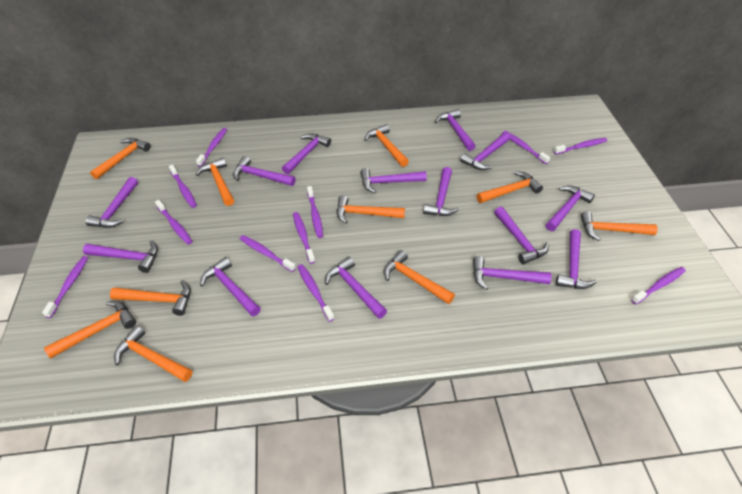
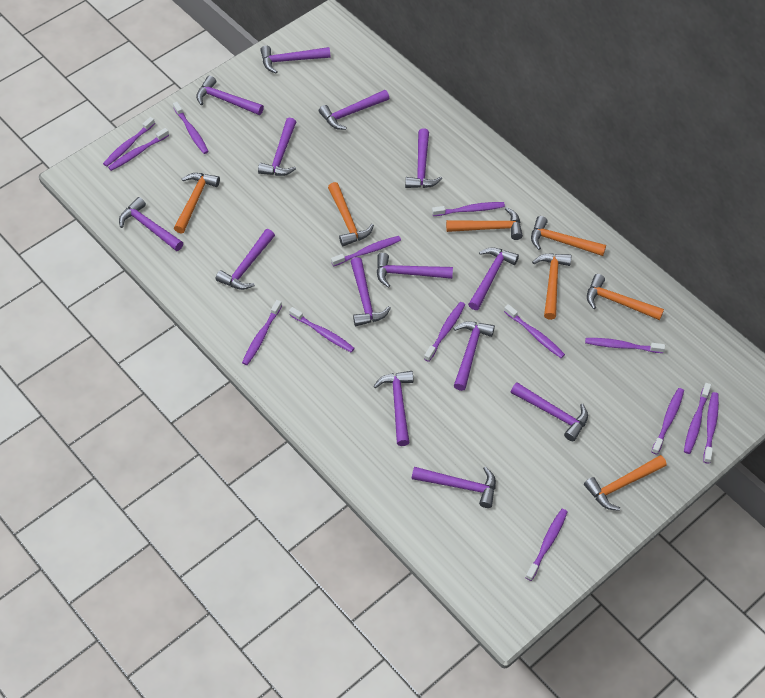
orange hammer: [44,301,136,359] [90,138,151,179] [110,280,191,316] [114,325,192,382] [196,157,234,206] [336,195,405,223] [364,124,409,167] [384,250,455,304] [476,171,543,203] [581,211,658,241] = 10 -> [174,173,220,234] [328,182,374,246] [446,207,523,240] [531,216,606,256] [532,253,571,320] [584,455,667,511] [587,274,664,320] = 7
purple toothbrush: [42,256,88,318] [155,200,193,245] [169,165,197,208] [196,128,227,167] [240,235,296,272] [293,212,315,264] [298,264,334,322] [307,186,323,238] [502,131,550,164] [554,138,607,154] [631,267,686,304] = 11 -> [103,117,155,167] [108,128,169,171] [173,102,209,154] [242,300,282,365] [289,307,355,353] [331,236,401,266] [424,302,465,362] [432,202,505,216] [504,304,565,358] [525,509,568,581] [585,338,665,353] [652,388,684,455] [684,383,711,454] [703,392,719,464] = 14

